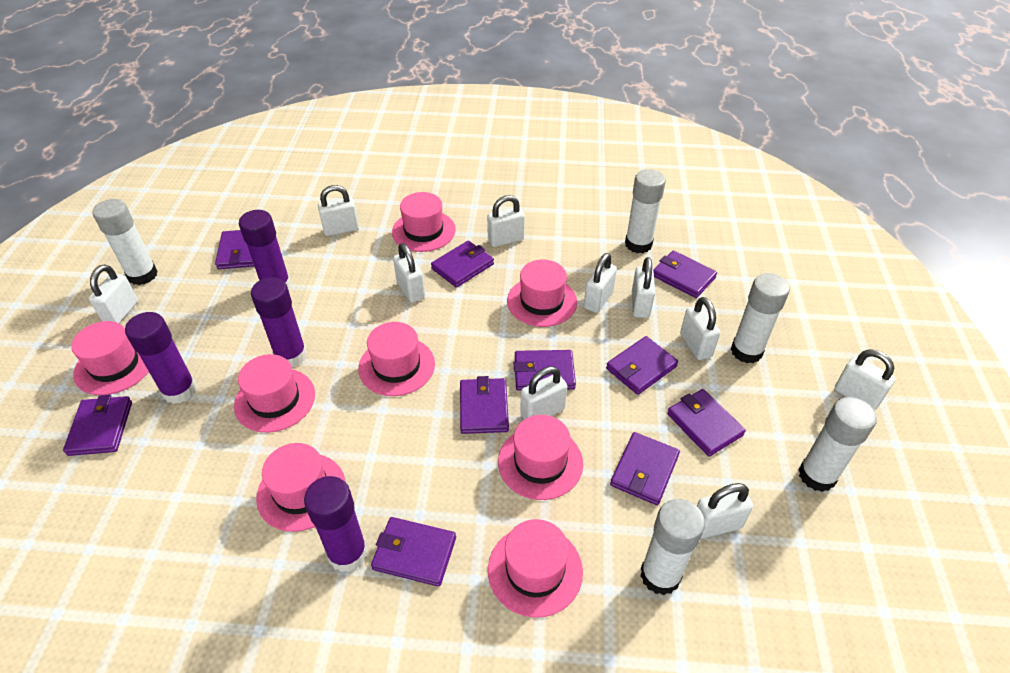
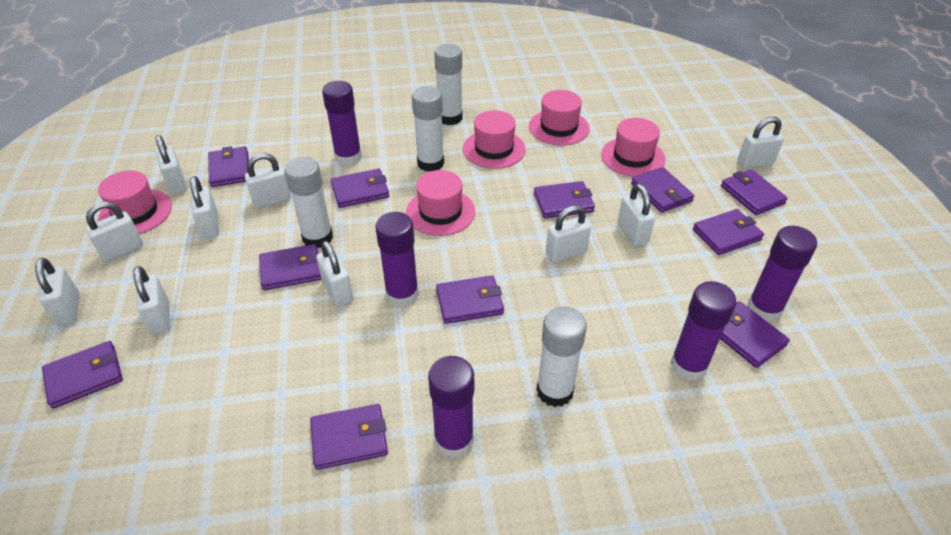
pink hat: [71,321,149,395] [234,354,315,433] [256,443,346,532] [358,322,435,396] [392,192,456,252] [488,519,583,618] [498,415,583,500] [507,260,577,327] = 8 -> [98,170,172,234] [406,170,475,236] [463,110,526,169] [529,90,589,146] [601,118,666,177] = 5
purple glue stick: [125,312,197,404] [239,210,291,290] [251,277,307,367] [304,476,368,572] = 4 -> [322,81,362,166] [375,212,419,307] [428,356,474,458] [670,281,737,381] [747,226,817,322] = 5
purple wallet: [63,395,132,456] [215,230,254,269] [371,517,456,587] [431,241,494,288] [460,376,509,434] [514,350,576,391] [606,336,678,395] [610,432,680,505] [653,251,717,298] [667,389,746,457] = 10 -> [42,341,123,409] [208,146,249,187] [259,244,321,290] [310,404,388,470] [331,169,389,208] [436,275,504,324] [534,181,595,219] [631,167,694,213] [693,209,764,255] [720,301,790,368] [721,169,788,215] = 11
white glue stick: [93,199,158,285] [625,169,666,253] [640,499,705,595] [731,273,790,363] [799,397,877,492] = 5 -> [284,157,333,248] [412,86,444,172] [434,44,463,125] [536,306,587,407] = 4

